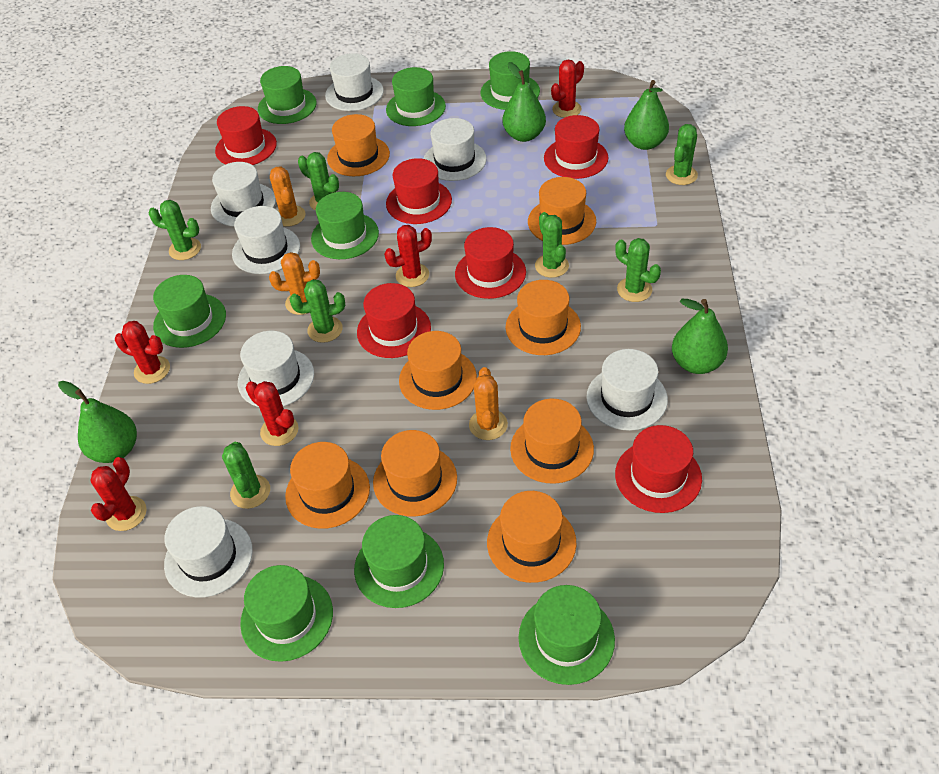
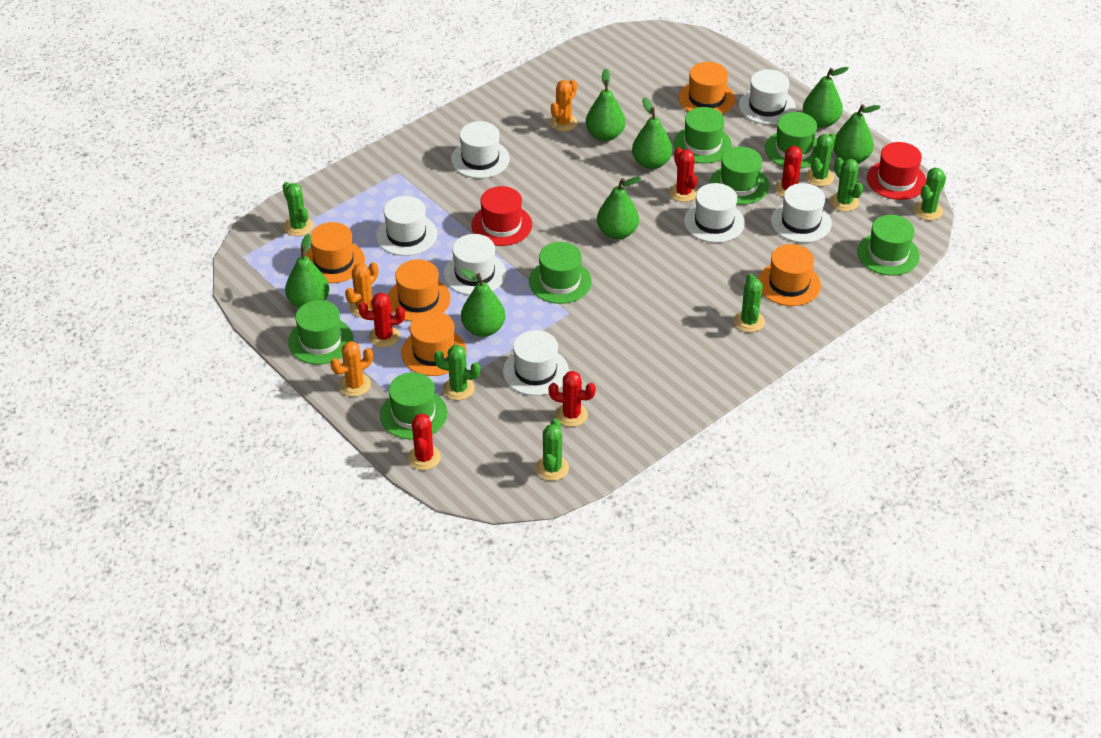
green hat: [153,275,226,348] [240,565,333,662] [258,66,317,124] [311,192,379,259] [354,515,444,608] [386,67,446,126] [480,51,540,110] [519,585,615,685] = 8 -> [288,300,353,365] [380,372,448,440] [529,242,592,304] [674,107,732,164] [710,147,769,205] [765,112,817,168] [857,215,920,276] = 7
green pear: [58,381,137,463] [503,62,546,142] [624,80,669,150] [672,299,728,374] = 4 -> [285,234,329,308] [460,268,505,337] [586,69,625,141] [597,177,641,239] [632,98,673,169] [803,67,849,128] [833,104,881,164] = 7
orange hat: [285,442,370,529] [327,114,390,176] [373,430,457,516] [399,331,477,410] [487,491,577,583] [506,280,581,355] [510,399,594,484] [528,177,596,245] = 8 -> [305,222,365,283] [388,259,451,322] [401,311,466,376] [679,62,735,114] [758,244,821,306] = 5
red hat: [215,106,277,165] [357,283,431,358] [386,158,452,224] [455,227,526,299] [544,115,608,179] [615,425,702,513] = 6 -> [471,186,532,246] [867,142,926,200] = 2

